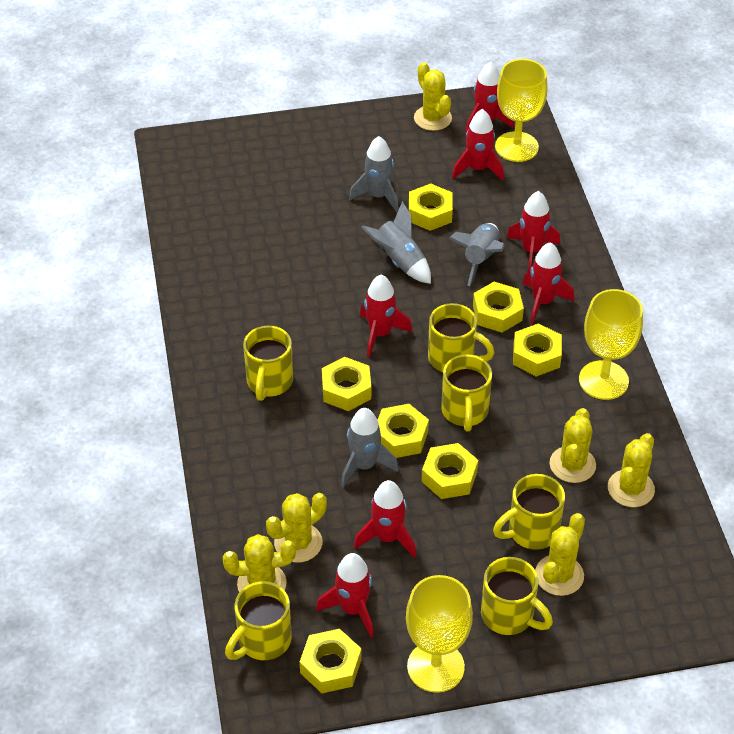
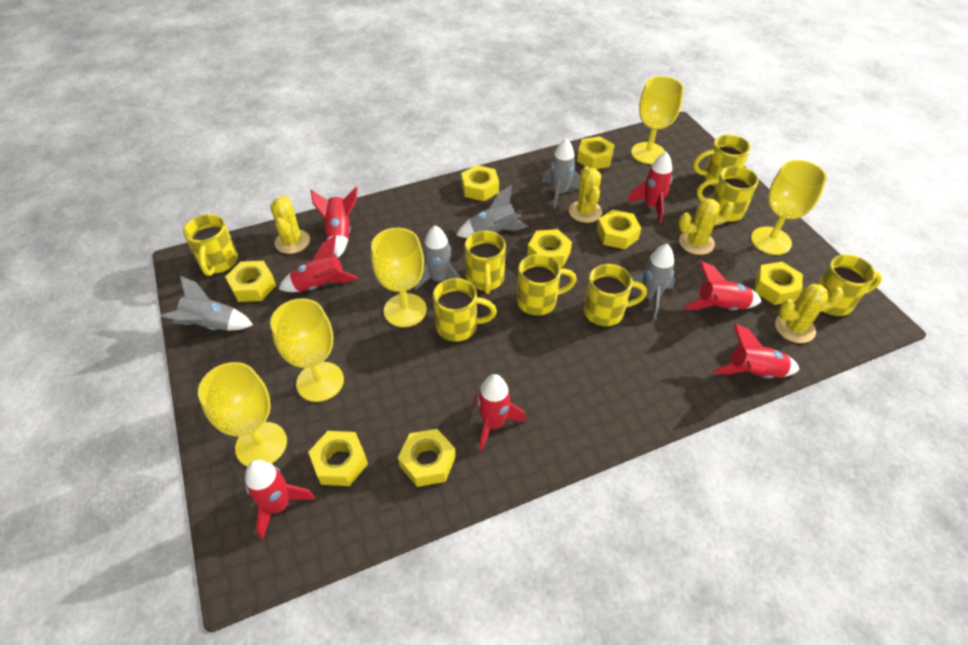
grey rocket: [341,408,399,487] [349,136,399,212] [362,201,431,284] [448,223,504,286] = 4 -> [161,276,253,331] [414,225,461,290] [456,185,528,238] [542,138,580,208] [631,244,675,319] = 5
yellow cactus: [223,534,296,592] [266,493,327,563] [414,62,452,131] [535,513,585,596] [550,408,596,483] [608,433,655,507] = 6 -> [270,195,310,254] [569,166,602,223] [678,198,734,255] [775,284,844,343] = 4
yellow goblet: [406,575,473,693] [495,59,548,162] [579,289,643,400] = 3 -> [198,362,287,466] [270,298,344,402] [371,228,427,327] [631,76,684,164] [751,160,827,255] = 5
yellow mug: [225,581,292,660] [243,326,293,401] [428,303,494,372] [441,354,492,432] [481,557,553,635] [493,474,565,550] = 6 -> [183,214,238,276] [433,278,497,342] [465,231,506,294] [517,254,577,316] [583,264,647,326] [693,135,750,187] [697,166,758,222] [818,254,882,316] = 8
yellow nut: [299,629,362,693] [322,357,371,411] [378,404,429,458] [409,184,453,231] [421,443,478,499] [473,282,524,333] [513,323,562,377] = 7 -> [225,261,276,302] [308,431,368,486] [398,429,456,487] [461,165,499,201] [527,229,572,267] [577,136,615,169] [596,210,641,249] [754,262,803,305] = 8

